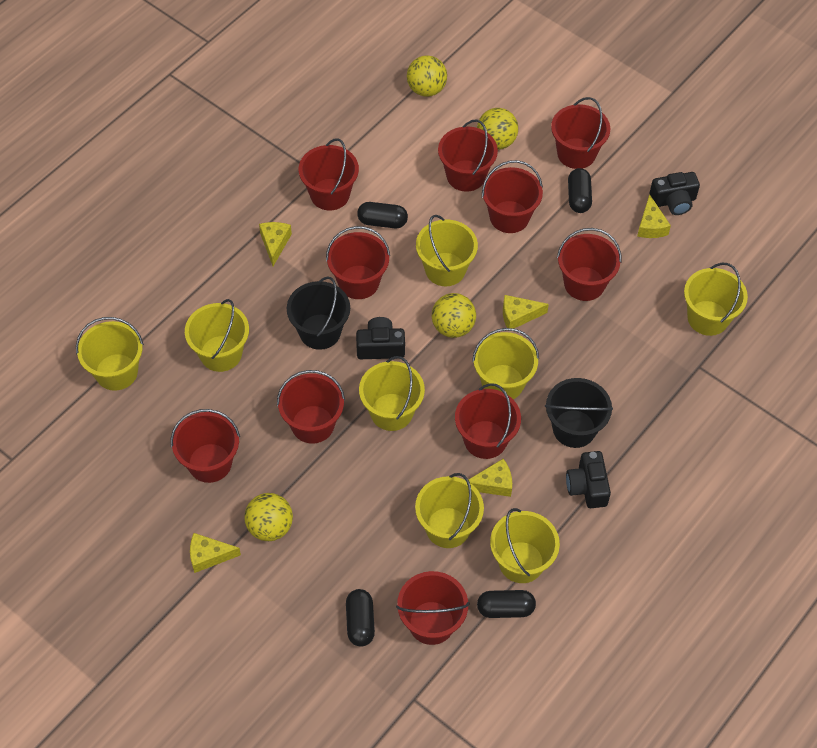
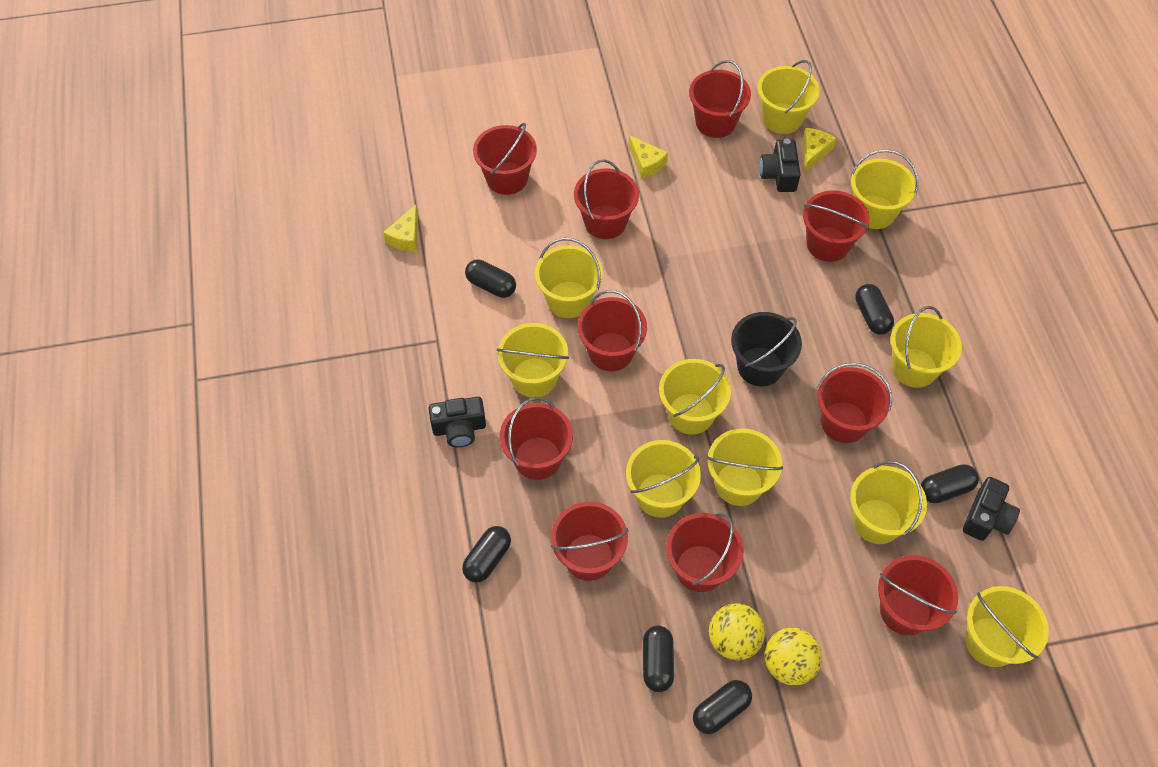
black bucket: [287,276,350,350] [545,378,613,448] = 2 -> [731,312,802,386] = 1
black capsule: [346,589,375,647] [357,202,408,228] [477,590,536,618] [568,168,592,213] = 4 -> [462,526,511,583] [465,259,516,298] [643,626,674,692] [693,680,752,734] [855,284,894,335] [921,464,979,503] = 6
yellow ball: [244,493,293,541] [407,55,447,97] [432,293,476,338] [477,108,518,150] = 4 -> [709,603,765,660] [765,628,822,685] = 2
yellow bucket: [76,317,144,391] [185,299,249,372] [359,356,425,431] [415,473,484,548] [416,215,478,286] [472,328,539,399] [490,508,560,583] [684,263,748,336] = 8 -> [497,323,569,398] [535,238,603,318] [626,440,701,518] [659,359,731,434] [706,429,783,506] [758,60,820,134] [850,461,927,544] [851,149,918,229] [891,306,962,388] [965,586,1049,667] = 10
yellow cheese: [190,533,241,573] [259,222,292,266] [469,459,512,497] [503,295,549,328] [637,194,671,238] = 5 -> [383,205,418,252] [628,135,668,179] [803,128,836,172] = 3

